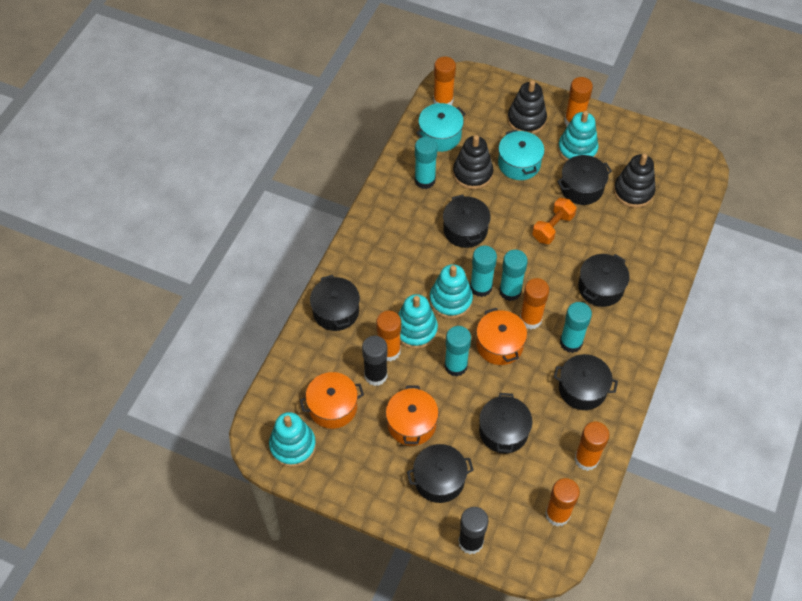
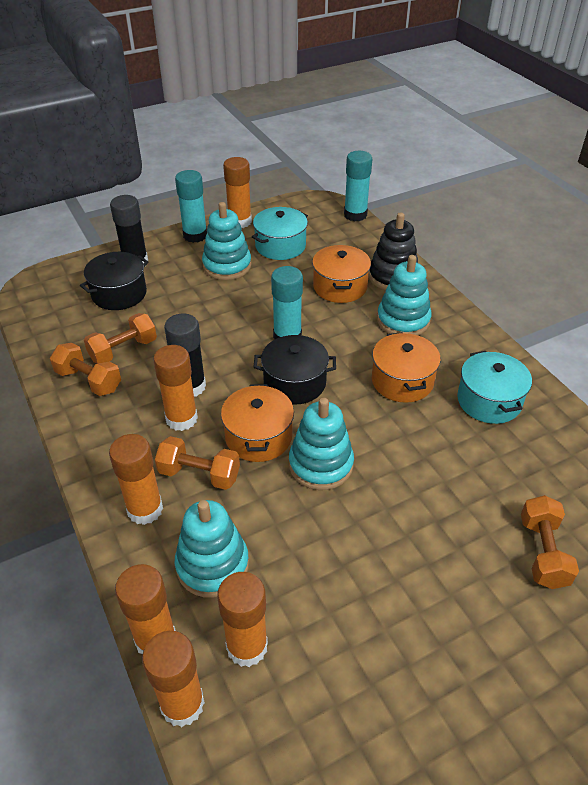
black pot: [310,275,360,331] [407,444,474,503] [443,195,491,248] [479,393,533,453] [554,354,618,410] [557,155,612,205] [578,254,630,307] = 7 -> [80,252,148,310] [253,335,336,405] = 2
black stacking toy: [453,135,493,189] [507,80,547,134] [614,154,656,208] = 3 -> [369,212,418,290] = 1
orange dumbbell: [532,198,577,244] = 1 -> [50,343,121,396] [84,313,157,364] [155,436,240,490] [521,495,579,589] = 4
turquoise glue stick: [415,137,438,189] [444,326,471,377] [470,246,497,297] [499,250,528,301] [560,302,592,353] = 5 -> [175,170,207,243] [271,266,303,340] [344,151,372,222] = 3

